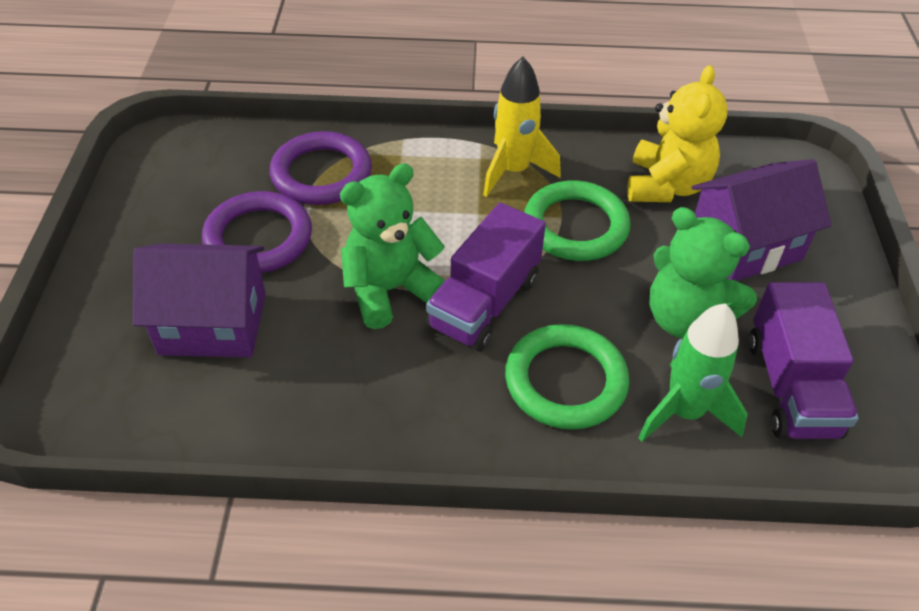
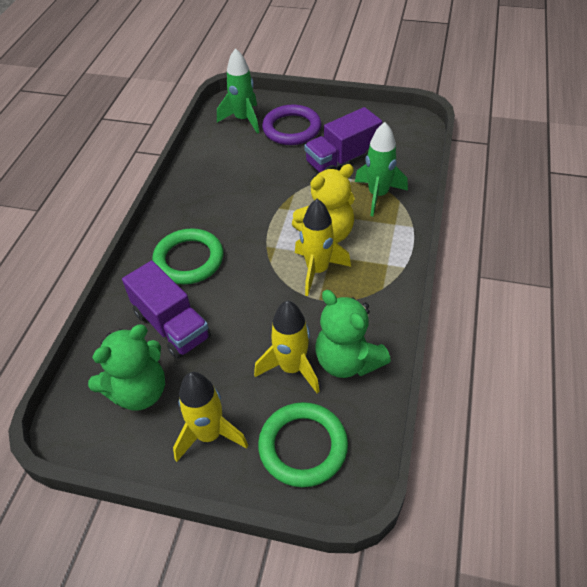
green rocket: [638,303,748,442] = 1 -> [217,48,259,134] [355,122,408,216] = 2
purple house: [133,243,266,358] [691,159,832,281] = 2 -> none = 0
purple ring: [202,191,312,273] [270,131,372,205] = 2 -> [262,104,321,145] = 1
yellow rocket: [483,57,561,197] = 1 -> [173,372,248,462] [254,301,320,393] [295,199,351,296] = 3

